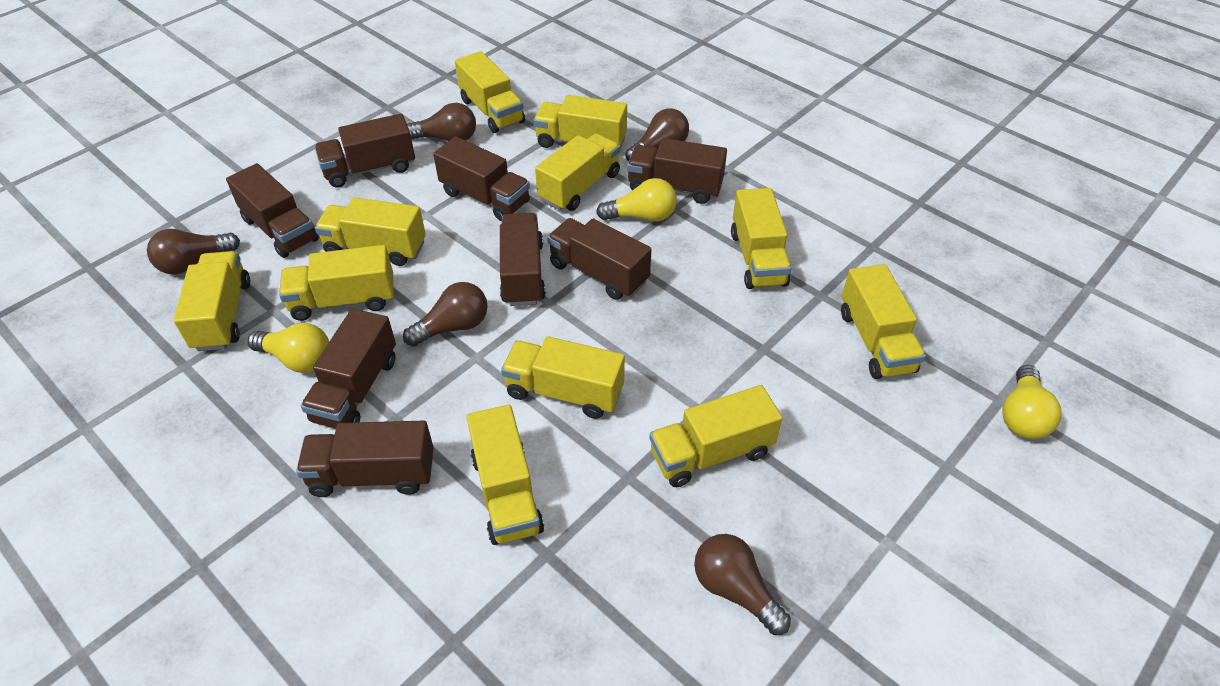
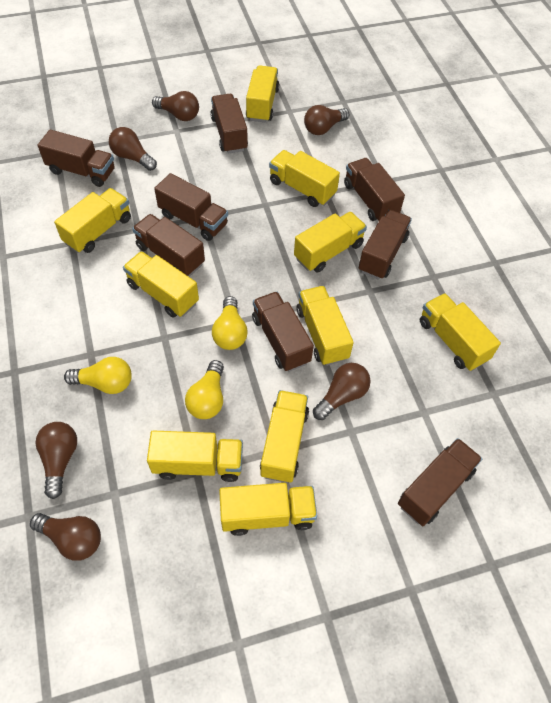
brown light bulb: [147,229,240,274] [403,282,488,347] [407,103,476,141] [626,108,689,162] [694,534,791,635] = 5 -> [30,513,101,561] [35,422,77,499] [109,127,157,171] [152,91,199,121] [304,105,349,135] [313,363,371,420] = 6
yellow truck: [174,251,250,351] [279,245,394,321] [315,197,426,266] [455,51,525,133] [466,405,544,545] [501,336,625,419] [533,95,627,149] [535,133,620,211] [650,385,783,487] [731,188,791,289] [841,264,926,379] = 11 -> [54,188,131,253] [123,251,199,318] [147,430,243,482] [219,483,317,536] [246,65,279,122] [260,390,309,483] [269,150,340,207] [294,212,367,273] [297,286,354,366] [420,293,501,371] = 10

